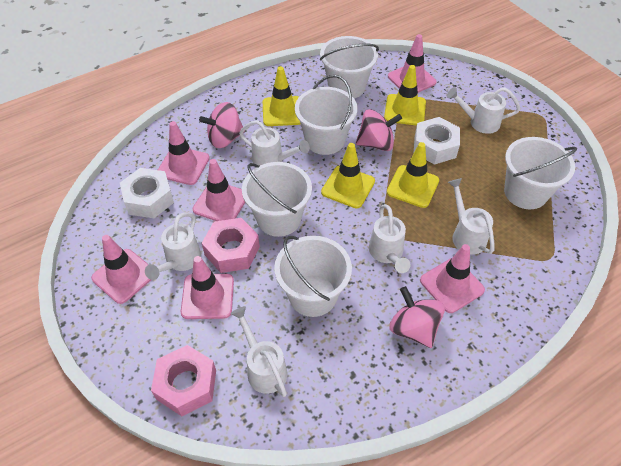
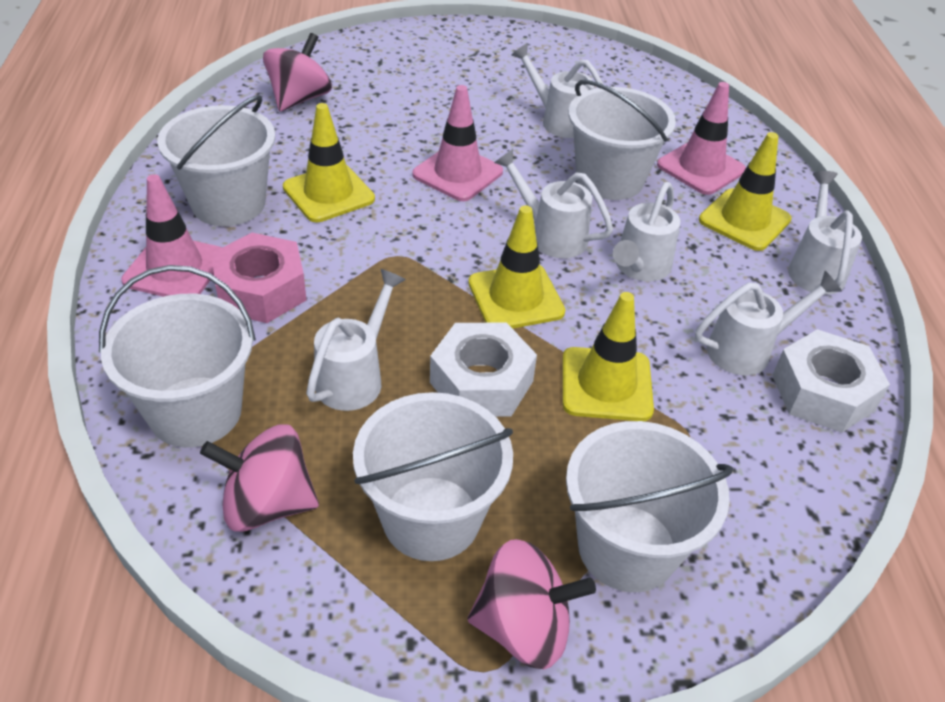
pink nut: [151,345,216,416] [202,218,260,273] = 2 -> [211,233,307,323] = 1
pink traffic cone: [91,235,151,304] [158,121,210,185] [181,256,234,319] [192,159,245,221] [388,34,437,93] [420,244,485,313] = 6 -> [121,174,222,297] [412,85,503,201] [657,82,746,195] = 3

